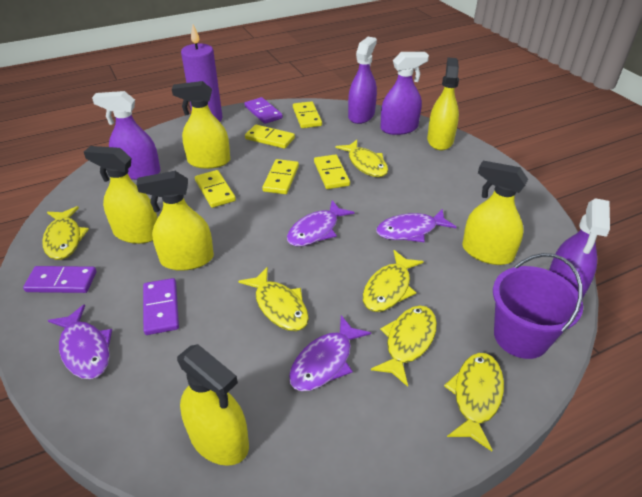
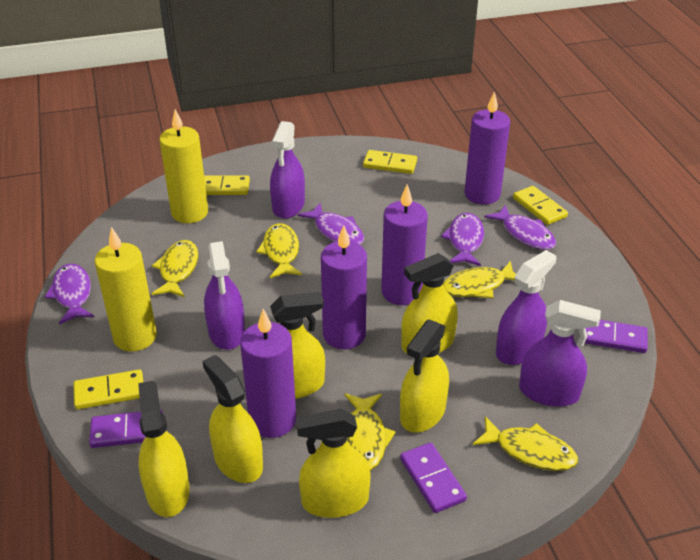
purple bucket: [493,253,583,359] = 1 -> none = 0
purple candle: [181,25,223,122] = 1 -> [240,309,296,438] [321,225,367,349] [381,184,428,305] [465,91,510,205] = 4
yellow candle: none = 0 -> [94,227,157,352] [159,109,208,223] = 2
yellow domino: [195,170,236,208] [245,125,295,149] [262,159,299,194] [293,101,322,128] [314,154,350,189] = 5 -> [73,369,143,410] [204,175,250,195] [363,150,417,174] [513,186,568,225] = 4
yellow fish: [42,206,89,260] [238,267,309,331] [336,140,388,177] [363,250,424,312] [371,306,437,387] [444,353,504,451] = 6 -> [152,240,198,297] [256,223,302,278] [345,394,396,471] [443,261,516,298] [473,416,578,471] = 5

